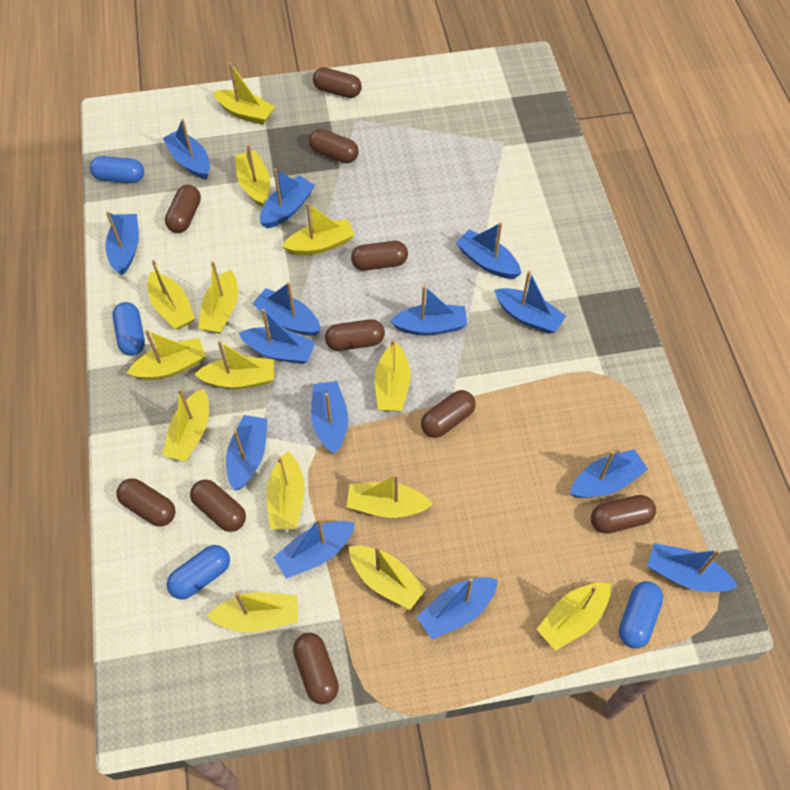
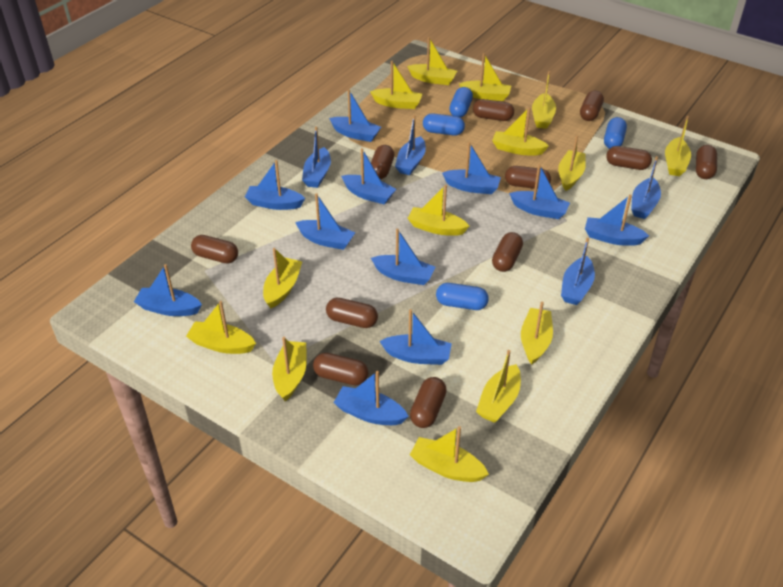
blue boat: [105,211,139,275] [163,119,210,179] [226,415,267,491] [239,309,316,364] [252,282,321,336] [260,168,315,228] [273,517,355,579] [311,381,348,454] [390,285,467,335] [417,577,498,639] [456,222,521,279] [494,271,566,334] [570,449,648,498] [647,543,738,592] = 14 -> [134,264,202,316] [245,160,305,210] [295,193,355,250] [302,127,331,188] [329,90,381,142] [334,371,409,425] [341,148,396,205] [371,228,435,285] [380,309,452,365] [395,115,426,175] [442,142,501,194] [509,164,570,219] [561,238,595,305] [585,195,649,246] [631,156,661,219] = 15
brown capsule: [116,478,176,526] [165,185,201,233] [190,479,246,532] [293,633,339,704] [309,129,358,163] [313,67,362,98] [325,319,385,351] [351,241,408,271] [421,390,476,438] [591,495,656,534] = 10 -> [191,235,238,263] [313,353,369,385] [326,298,378,328] [371,145,394,179] [410,377,447,428] [473,99,514,121] [492,232,523,272] [505,166,551,189] [580,91,604,121] [606,146,652,170] [696,145,717,179] = 11

